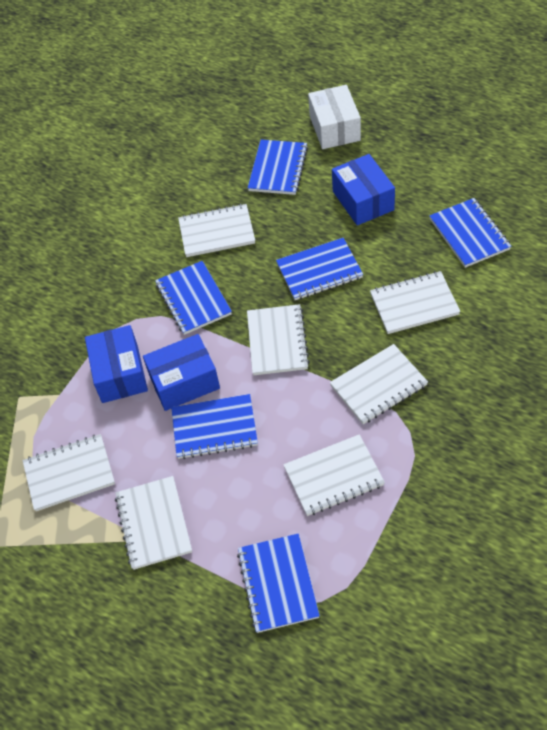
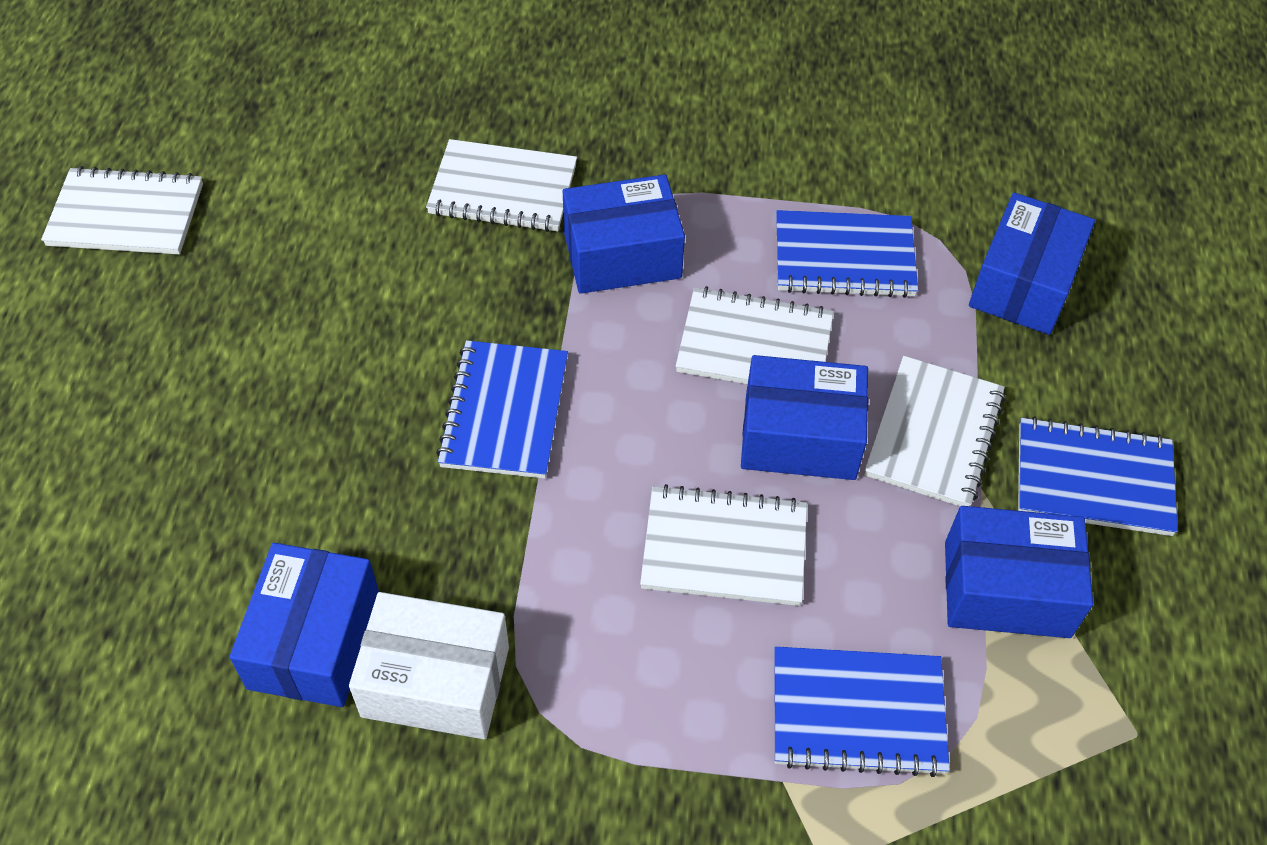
blue box: [85,325,148,403] [143,334,220,411] [332,154,395,225] = 3 -> [230,543,379,707] [563,174,685,294] [741,355,868,480] [945,506,1093,638] [969,192,1095,335] = 5
blue notebook: [155,261,232,335] [171,394,258,459] [237,534,320,633] [248,140,308,195] [276,238,363,300] [429,198,511,268] = 6 -> [436,340,568,479] [775,646,950,777] [776,210,918,298] [1018,416,1178,536] = 4
white notebook: [23,434,115,511] [115,476,192,570] [178,204,255,257] [247,304,310,375] [283,434,385,516] [330,344,428,424] [370,271,460,334] = 7 -> [41,166,203,254] [426,139,577,232] [640,484,807,606] [676,286,834,384] [864,356,1005,506] = 5

